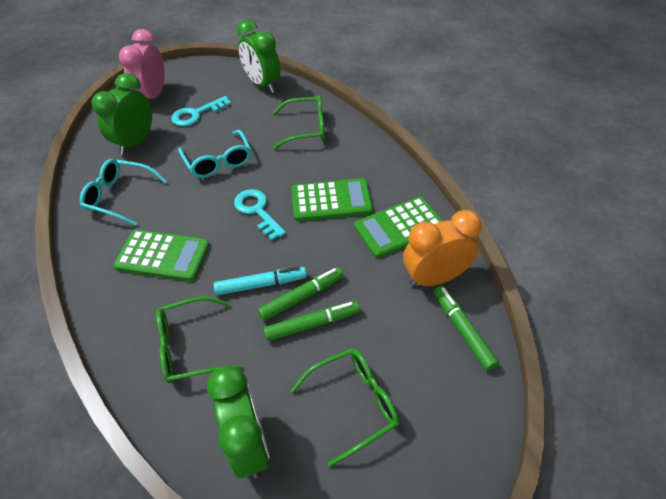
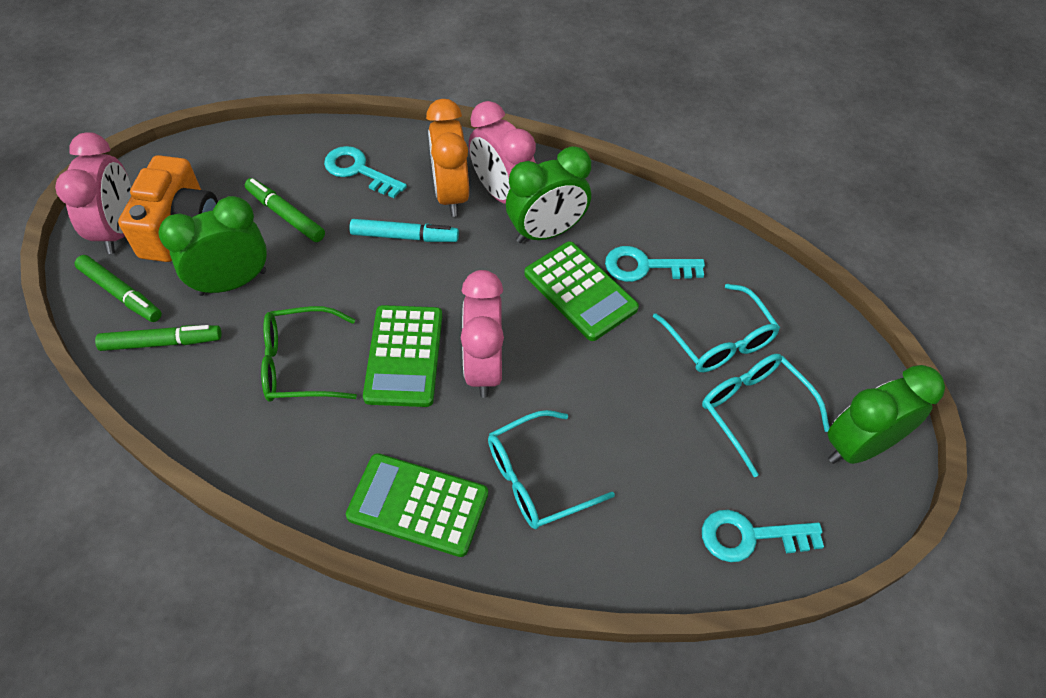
green glasses: [156,296,242,384] [273,96,325,149] [290,348,399,467] = 3 -> [261,306,357,402] = 1
orange camera: none = 0 -> [118,155,218,262] = 1
pink clock: [119,29,165,100] = 1 -> [55,132,131,254] [461,270,504,398] [469,101,536,204] = 3
turquoise glasses: [80,159,167,226] [178,130,251,178] = 2 -> [488,410,615,529] [653,284,780,372] [702,354,830,477] = 3
turquoise key: [172,96,231,126] [234,189,286,240] = 2 -> [324,146,407,198] [605,246,705,282] [702,510,824,562] = 3

